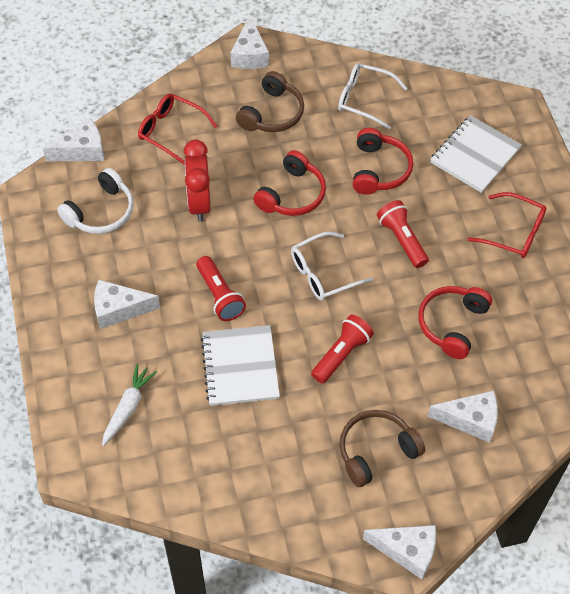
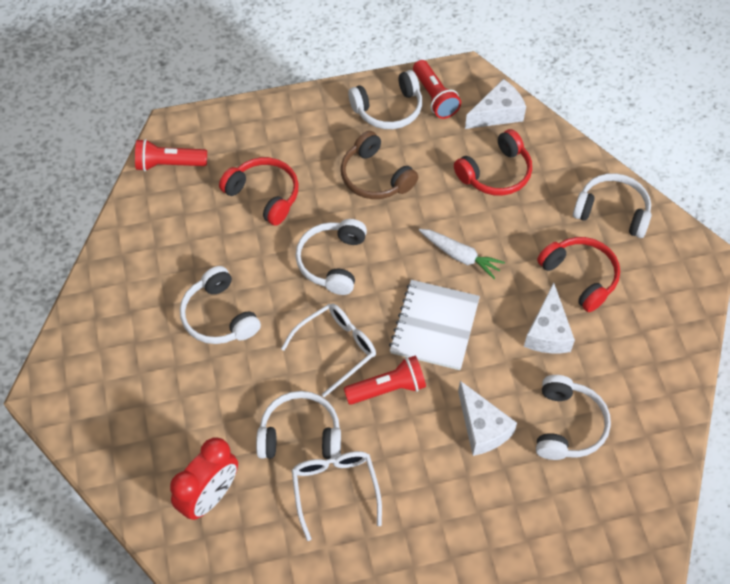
brown headphones: [236,71,304,132] [339,410,425,487] = 2 -> [341,131,418,199] = 1
red glasses: [138,94,217,165] [467,192,547,258] = 2 -> none = 0
white cheese: [43,118,104,161] [94,280,160,329] [231,14,269,69] [363,525,436,579] [427,390,498,443] = 5 -> [458,381,517,456] [465,79,526,129] [524,283,575,353] = 3
white headphones: [57,168,134,234] = 1 -> [180,266,261,344] [256,391,341,459] [295,219,367,295] [348,70,422,129] [536,375,611,460] [573,173,652,238] = 6
white notebook: [201,325,280,406] [430,115,522,193] = 2 -> [389,280,480,370] = 1

